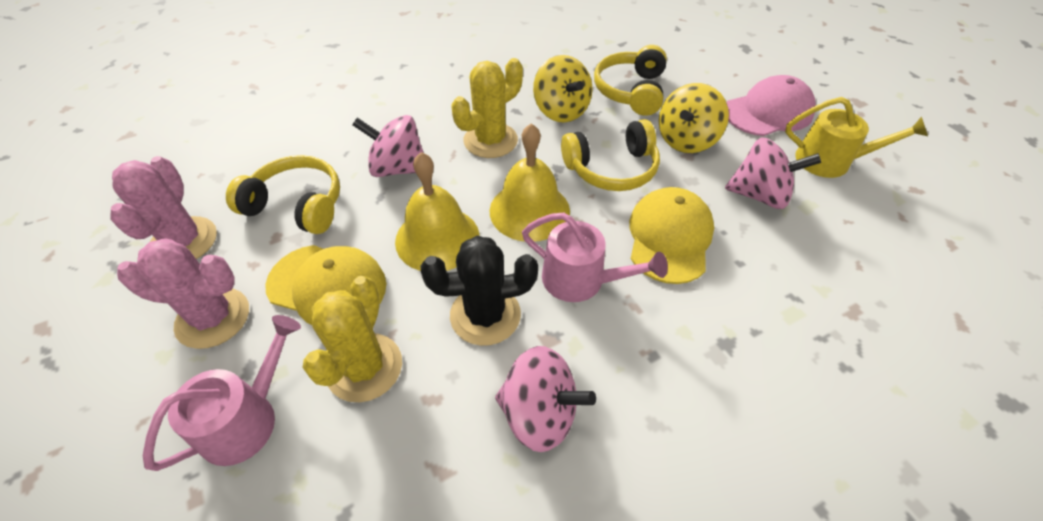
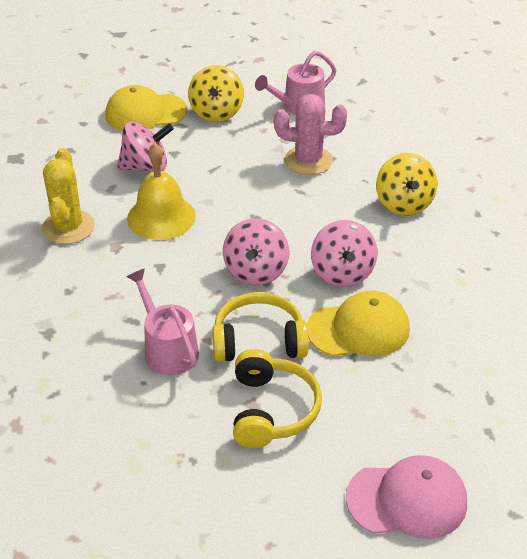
black cactus: [421,236,538,346] = 1 -> none = 0
pink cactus: [110,156,217,259] [117,238,249,349] = 2 -> [274,94,347,175] = 1
yellow bell: [395,152,480,271] [489,123,570,242] = 2 -> [127,143,196,240] = 1
yellow cactus: [303,276,402,402] [452,58,523,158] = 2 -> [42,148,95,244] = 1
yellow headphones: [226,155,340,234] [561,119,660,191] [594,45,667,116] = 3 -> [212,292,309,362] [233,349,322,448] = 2
yellow watering can: [785,97,928,178] = 1 -> none = 0

